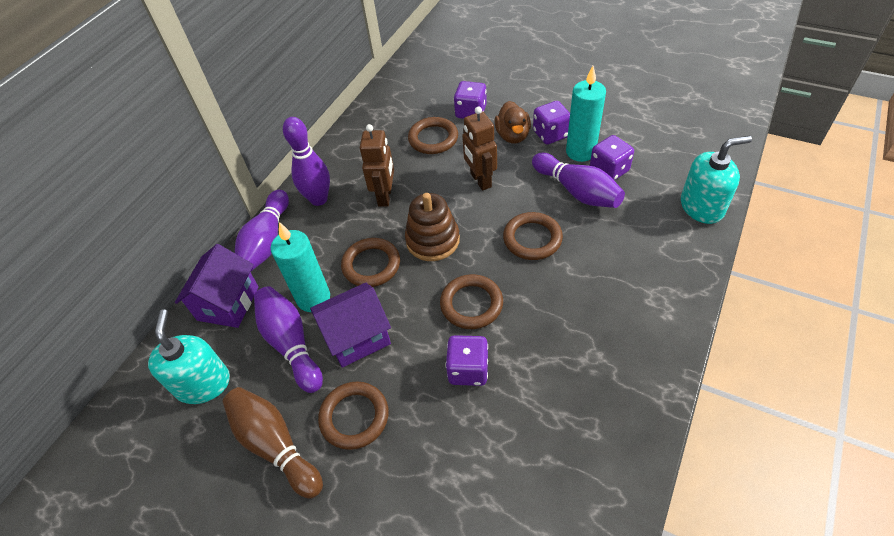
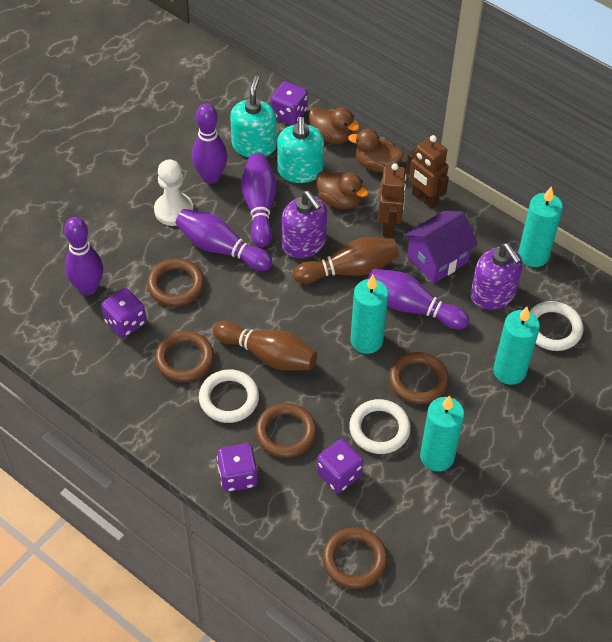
brown bowling pin: [223,387,323,499] = 1 -> [213,321,317,371] [293,237,399,284] = 2
brown duck: [494,101,531,144] = 1 -> [309,107,360,144] [316,171,368,209] [348,129,404,172] = 3
brown stacking toy: [405,193,460,261] = 1 -> none = 0
purple bowling pin: [235,190,289,271] [254,286,323,393] [283,117,330,206] [532,153,625,208] = 4 -> [64,217,103,296] [176,209,272,271] [192,104,227,184] [241,153,276,247] [368,269,469,329] = 5
purple house: [175,244,259,328] [310,283,391,368] = 2 -> [404,211,478,283] = 1
purple soap dispenser: none = 0 -> [282,191,327,258] [471,243,523,310] = 2
turquoise candle: [271,222,330,312] [566,66,606,162] = 2 -> [350,275,388,354] [420,395,465,471] [493,307,540,385] [518,186,563,267] = 4
white pawn: none = 0 -> [154,159,193,226] = 1
white ring: none = 0 -> [199,369,259,423] [349,399,411,454] [529,301,583,351] = 3

